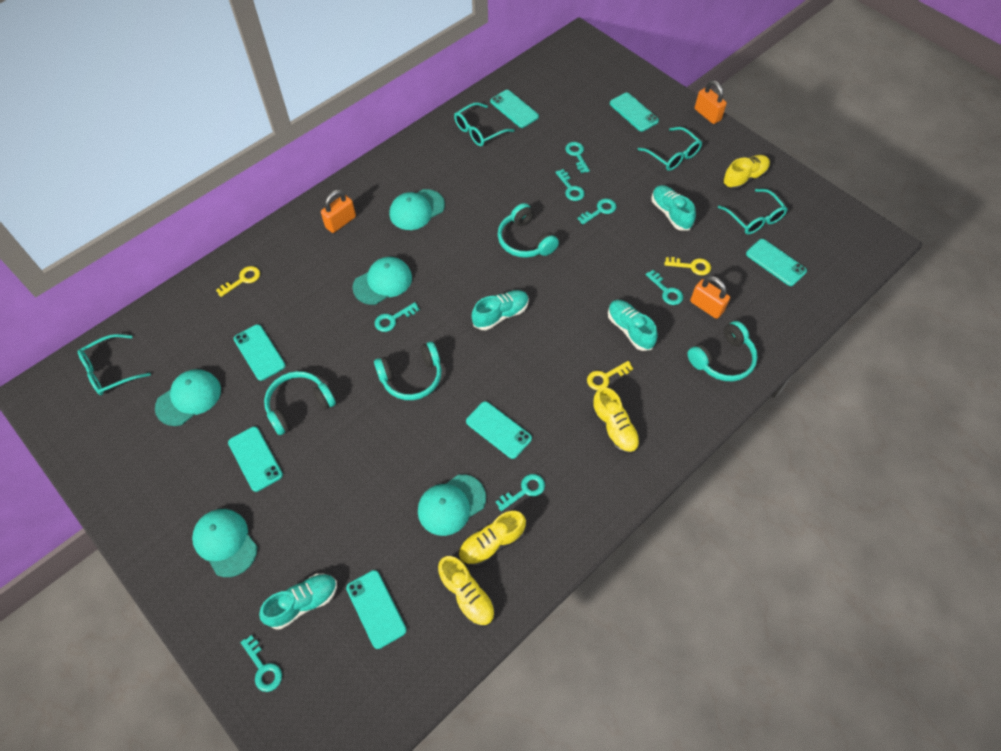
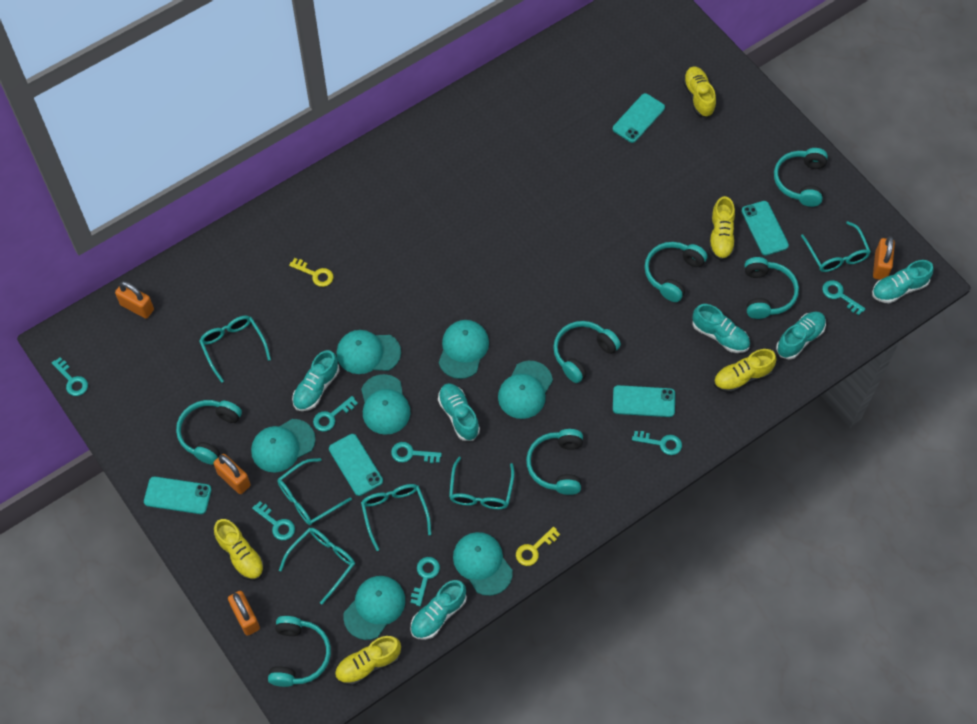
orange padlock: [321,190,356,233] [690,276,730,319] [695,80,727,124] = 3 -> [115,281,154,319] [213,454,251,494] [228,591,260,636] [873,236,895,280] = 4
turquoise cap: [155,369,221,426] [192,509,257,577] [353,257,412,305] [389,189,445,230] [418,474,486,536] = 5 -> [251,419,316,473] [337,330,401,374] [343,576,405,640] [361,374,411,435] [439,320,489,379] [453,532,513,596] [498,361,553,419] = 7
turquoise glasses: [78,334,151,395] [454,102,514,146] [638,127,702,171] [718,189,788,234] = 4 -> [199,316,271,383] [277,458,352,525] [279,528,355,604] [361,484,432,551] [449,457,515,509] [801,221,871,272] = 6
turquoise headphones: [264,371,336,435] [374,342,441,400] [498,203,559,258] [687,321,758,381] = 4 -> [176,400,242,465] [268,616,331,687] [526,429,583,495] [553,321,621,383] [644,242,707,302] [745,257,799,319] [774,148,828,207] = 7
turquoise phone: [228,427,283,492] [234,324,286,381] [346,570,407,649] [466,401,532,459] [490,90,539,128] [610,93,659,132] [746,239,807,286] = 7 -> [144,477,212,514] [329,434,383,496] [613,93,665,143] [613,385,675,417] [741,201,789,256] = 5
turquoise shoe: [259,574,337,630] [472,290,529,330] [608,300,658,351] [652,185,696,231] = 4 -> [292,350,339,411] [411,580,467,640] [438,383,480,441] [692,304,750,353] [776,312,826,360] [872,260,934,303] = 6
yellow key: [216,266,260,297] [587,361,634,390] [664,257,711,275] = 3 -> [289,258,333,287] [516,526,560,566] = 2
yellow shoe: [438,556,495,627] [458,511,526,567] [592,387,640,454] [722,155,770,190] = 4 -> [214,519,265,581] [335,636,401,686] [683,67,716,118] [709,196,735,261] [714,349,777,393] = 5

